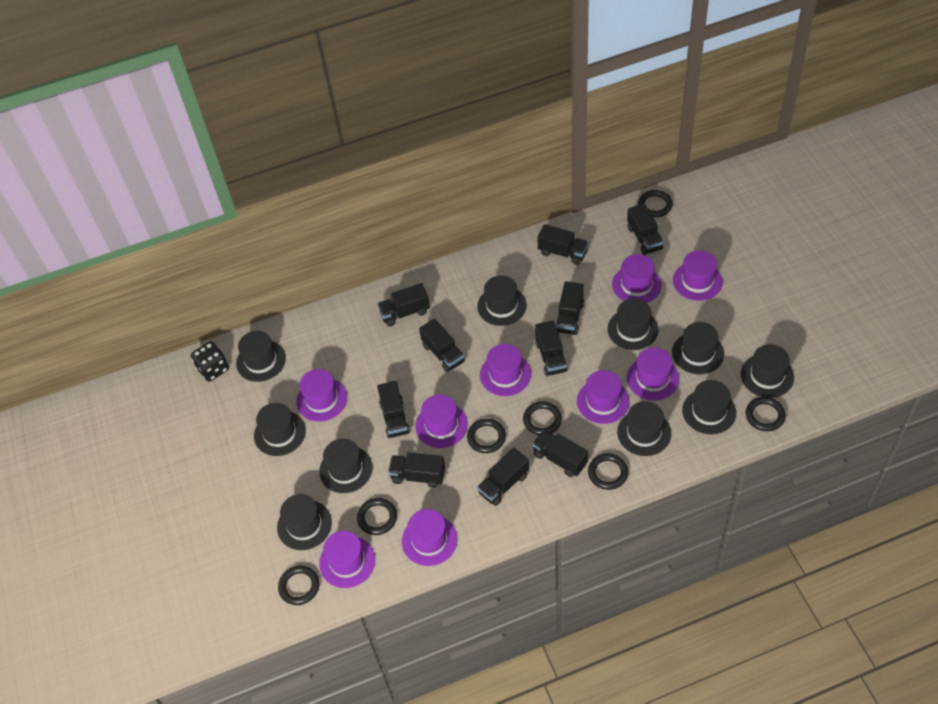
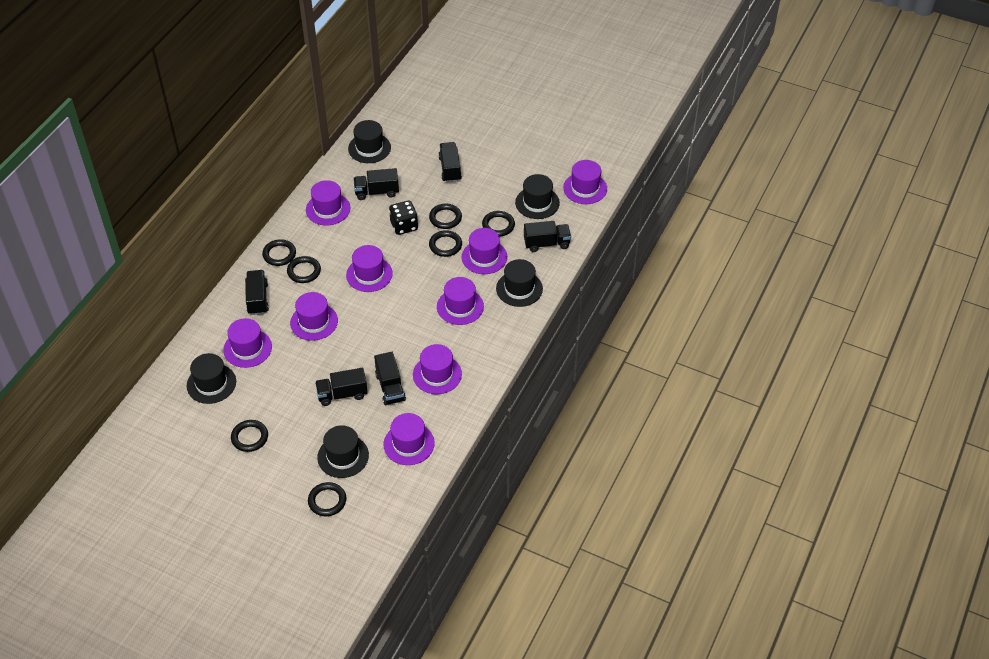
black hat: [236,331,286,382] [254,403,306,456] [277,494,332,550] [319,439,373,493] [477,275,527,326] [608,298,658,350] [617,401,671,456] [672,322,724,374] [682,380,736,434] [741,344,794,398] = 10 -> [187,353,236,404] [317,425,369,478] [348,120,391,163] [496,259,543,307] [515,174,560,219] = 5
black truck: [377,283,430,326] [377,381,410,438] [388,452,445,488] [419,318,465,372] [477,447,529,506] [532,430,588,477] [535,320,568,376] [537,224,589,265] [556,281,584,335] [627,203,664,255] = 10 -> [245,270,269,315] [315,368,368,406] [353,168,399,200] [374,352,406,405] [438,142,462,182] [524,221,571,252] = 6

